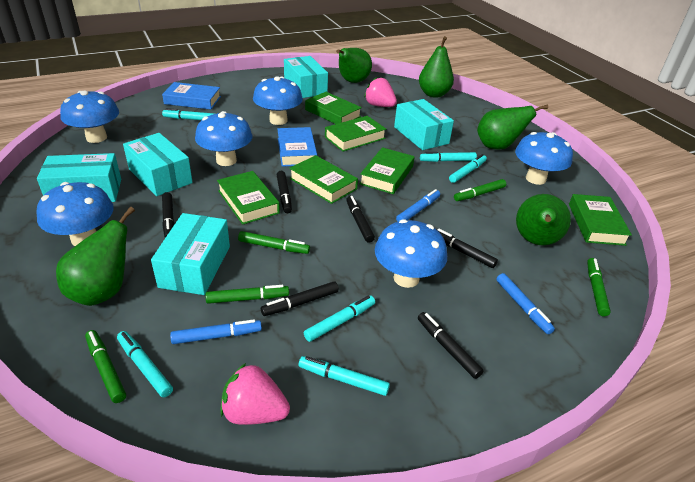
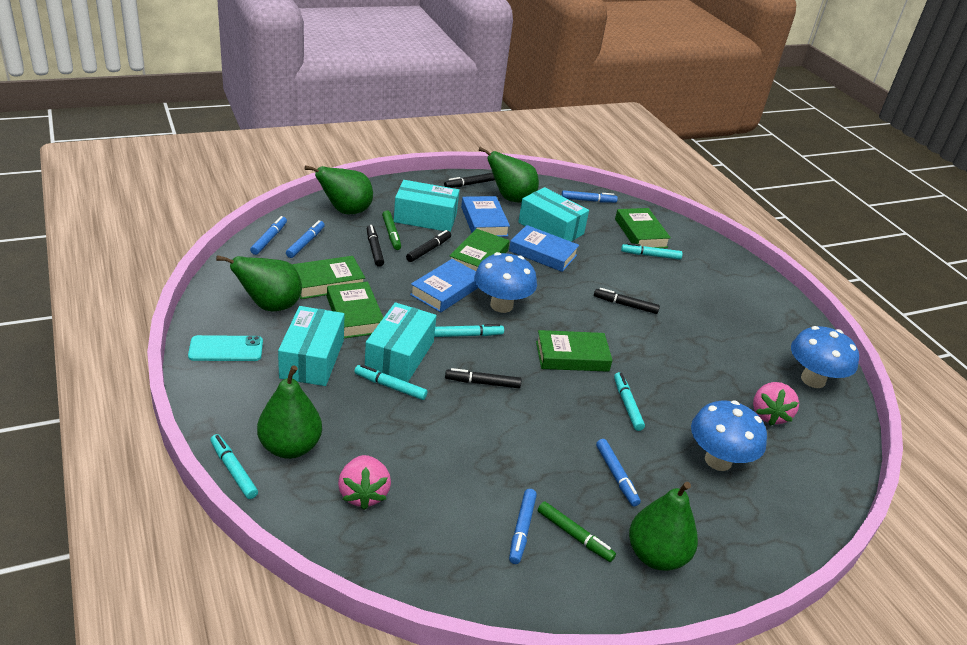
black marker: [162,192,175,238] [261,281,339,316] [277,171,292,213] [346,196,375,243] [418,312,484,379] [436,229,498,268] = 6 -> [367,225,384,267] [406,230,451,262] [444,173,495,188] [445,368,521,388] [594,288,660,314] = 5
blue book: [162,82,221,110] [277,127,317,167] = 2 -> [410,259,478,313] [461,196,510,237] [509,225,579,272] = 3
blue marker: [170,319,262,344] [396,189,440,222] [496,273,555,334] = 3 -> [250,216,287,255] [286,220,325,258] [509,489,537,564] [561,190,618,203] [596,439,641,506] = 5
blue mushroom: [36,182,114,246] [60,90,119,143] [195,111,253,166] [253,76,303,125] [375,219,447,288] [515,132,573,185] = 6 -> [474,252,537,313] [691,400,767,471] [791,326,859,388] = 3
green book: [217,171,280,225] [289,155,358,204] [305,92,362,124] [325,116,386,151] [359,147,415,194] [569,194,632,246] = 6 -> [292,256,365,299] [327,281,383,338] [450,229,510,271] [536,330,613,372] [615,208,671,248] = 5
green marker: [85,330,126,403] [205,285,289,304] [238,231,310,254] [454,179,506,201] [587,258,611,316] = 5 -> [382,210,401,250] [538,501,616,562] = 2
turquoise box: [37,153,121,202] [123,133,193,196] [151,213,230,295] [284,56,328,98] [394,99,454,150] = 5 -> [278,306,345,386] [365,302,437,382] [394,180,459,232] [518,187,589,242] = 4
turquoise marker: [117,331,173,398] [162,108,215,120] [299,356,390,396] [304,295,375,342] [420,152,477,162] [449,154,487,183] = 6 -> [210,434,258,499] [354,364,427,400] [434,324,504,337] [614,372,645,431] [621,243,682,260] = 5
turquoise phone: none = 0 -> [188,335,263,361] = 1

